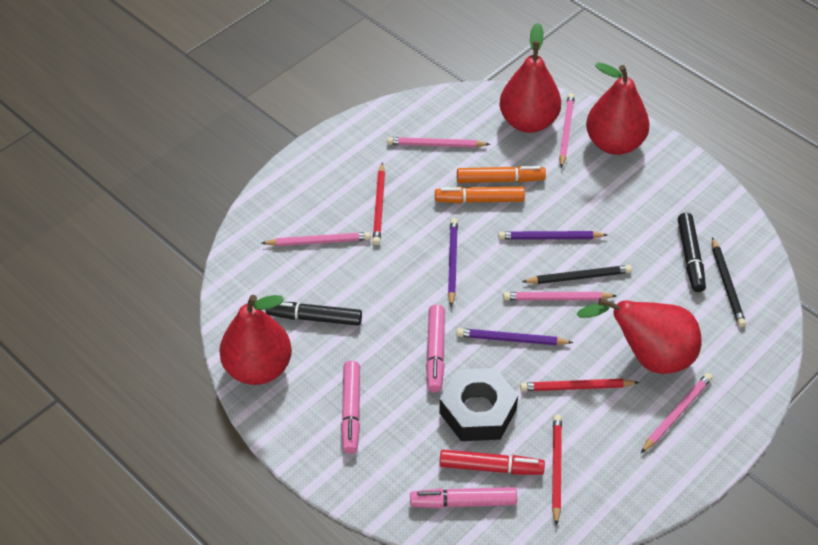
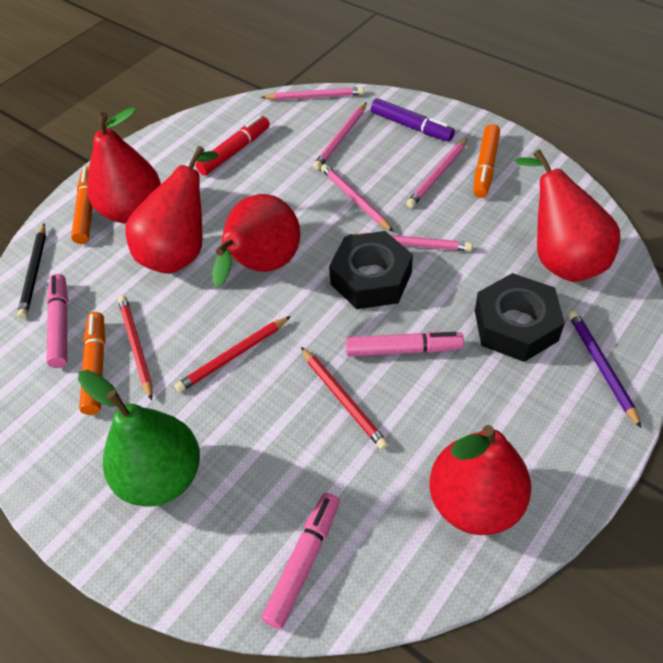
black marker: [265,302,362,326] [678,213,706,292] = 2 -> none = 0
black nut: [439,368,518,441] = 1 -> [329,231,413,309] [475,273,565,362] = 2
black pencil: [522,265,632,284] [712,237,746,327] = 2 -> [17,224,46,319] = 1
green pear: none = 0 -> [78,370,200,507] = 1
orange marker: [435,187,525,203] [457,166,546,183] = 2 -> [71,167,93,244] [79,312,105,415] [473,124,500,198] = 3
purple marker: none = 0 -> [371,98,455,141] = 1
purple pencil: [448,218,458,307] [457,328,573,345] [498,231,607,240] = 3 -> [568,310,641,428] = 1
red pear: [219,295,292,385] [500,23,561,133] [576,298,702,374] [586,63,650,155] = 4 -> [87,107,161,223] [125,146,218,274] [212,194,300,288] [430,425,531,535] [515,149,620,282] = 5

